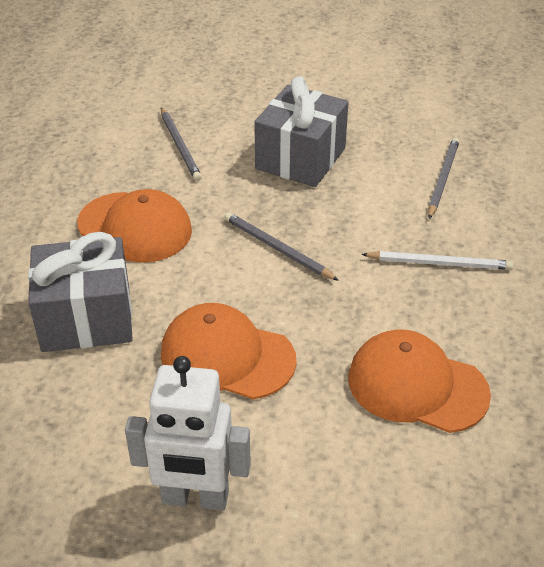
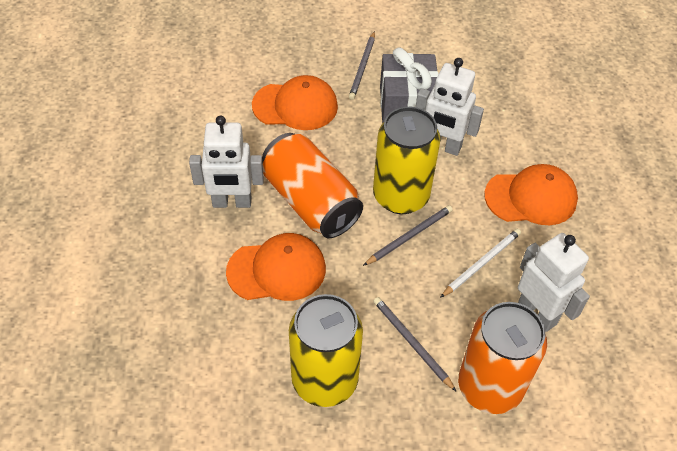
grey gift: [28,232,133,352] [254,76,349,187] = 2 -> [380,48,439,124] = 1
orange can: none = 0 -> [262,133,363,238] [458,302,547,414] = 2
white robot: [125,356,251,510] = 1 -> [189,116,264,208] [416,58,484,156] [518,233,590,332] = 3
yellow can: none = 0 -> [289,294,363,407] [373,107,441,214] = 2

